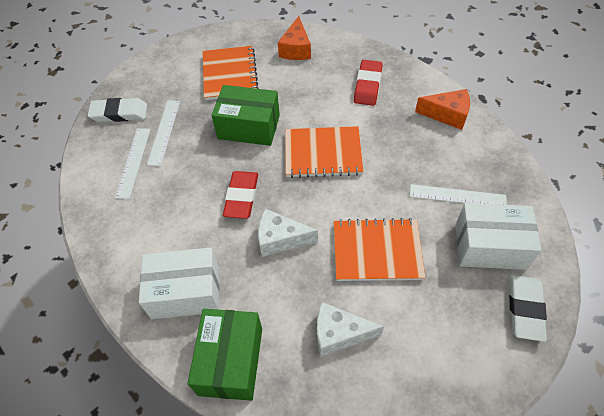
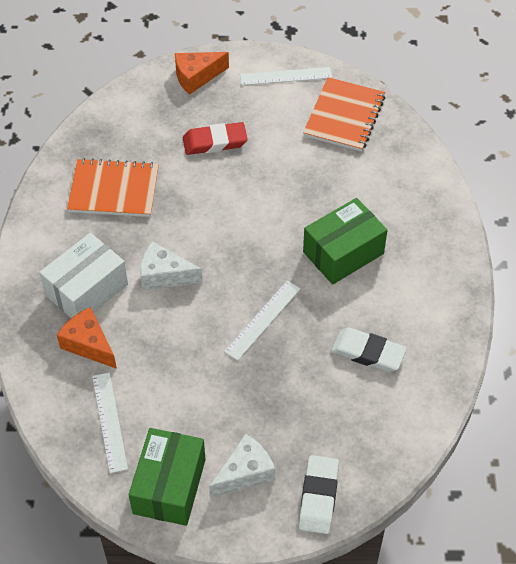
orange notebook: [203,46,259,100] [285,126,364,178] [334,218,425,281] = 3 -> [67,158,159,217] [303,77,385,152] = 2
red eraser: [223,171,258,219] [354,60,383,106] = 2 -> [183,122,248,155] = 1
white box: [139,247,220,319] [455,203,541,270] = 2 -> [39,233,128,318] = 1

